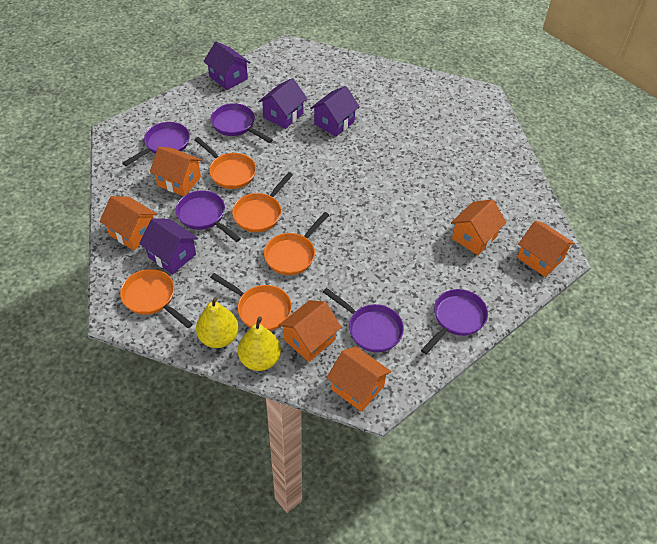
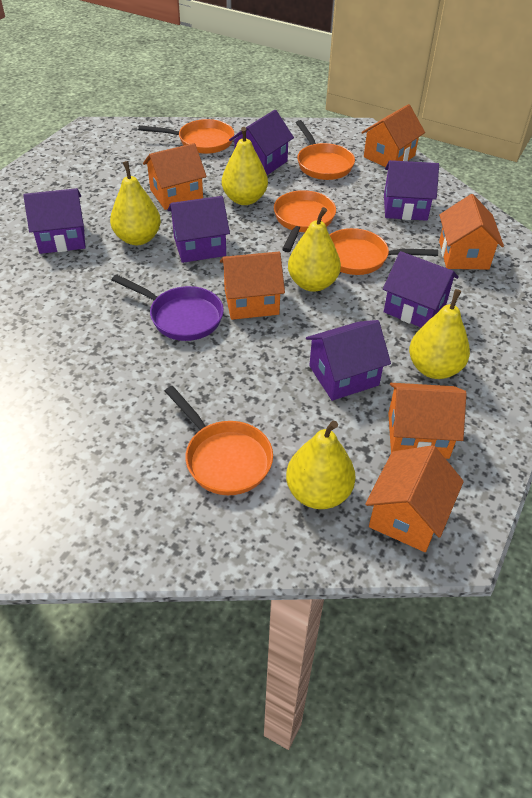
purple house: [139,218,198,275] [203,41,250,90] [258,78,307,129] [310,86,360,137] = 4 -> [23,188,86,254] [168,196,230,263] [229,110,294,175] [306,320,391,401] [383,251,459,327] [384,160,439,221] = 6
purple pan: [122,122,190,166] [176,190,241,242] [210,103,273,143] [323,288,404,353] [421,289,488,354] = 5 -> [112,274,224,341] = 1
yellow pear: [196,297,239,348] [238,316,281,371] = 2 -> [110,161,161,245] [222,127,268,205] [286,421,355,509] [288,207,341,292] [409,289,470,379] = 5

